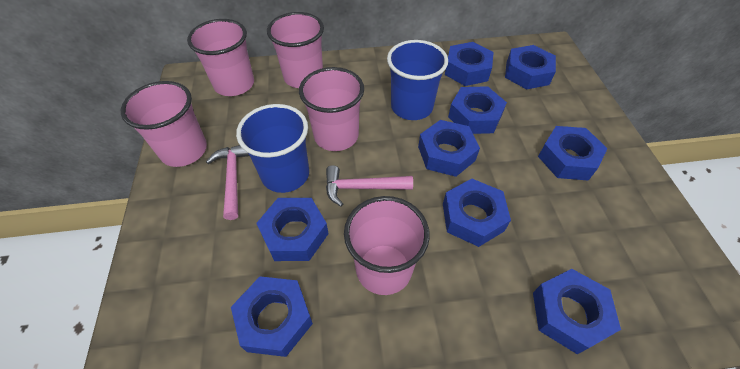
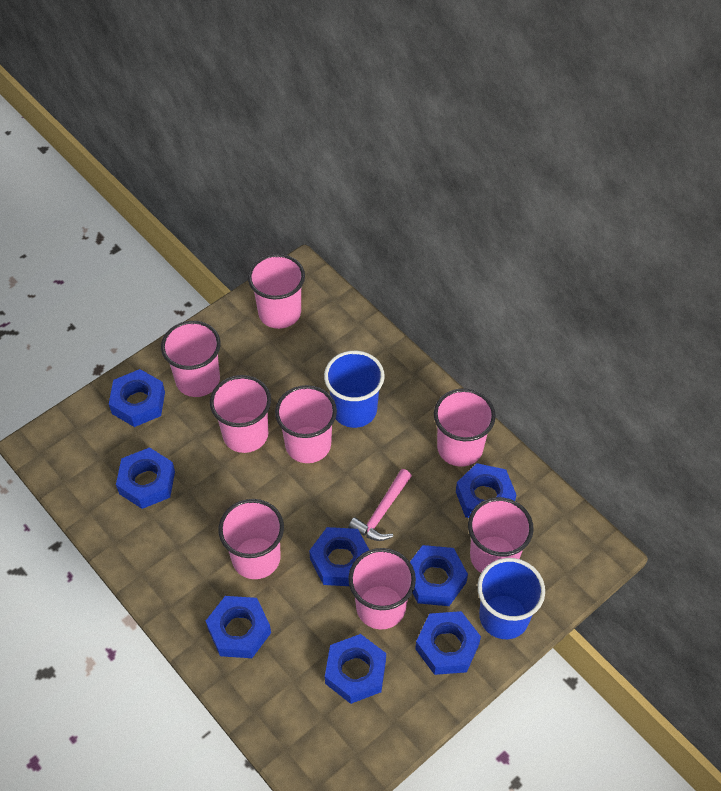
blue nut: [231,276,313,357] [256,198,329,261] [418,120,480,177] [443,179,511,247] [445,42,494,86] [448,86,507,134] [505,45,556,90] [533,269,621,354] [538,126,608,181] = 9 -> [109,369,165,427] [116,447,175,509] [206,596,271,658] [309,527,369,586] [325,634,386,704] [410,545,468,606] [415,611,481,675] [456,463,516,518] = 8
pink cup: [121,81,207,167] [187,19,254,96] [267,12,324,88] [299,67,364,151] [344,196,430,295] = 5 -> [161,321,221,397] [210,375,271,453] [218,499,284,579] [248,254,305,329] [275,385,337,463] [348,548,416,629] [434,388,496,467] [468,497,534,573] = 8
pink hammer: [206,145,249,220] [326,165,413,207] = 2 -> [348,469,412,541] = 1

